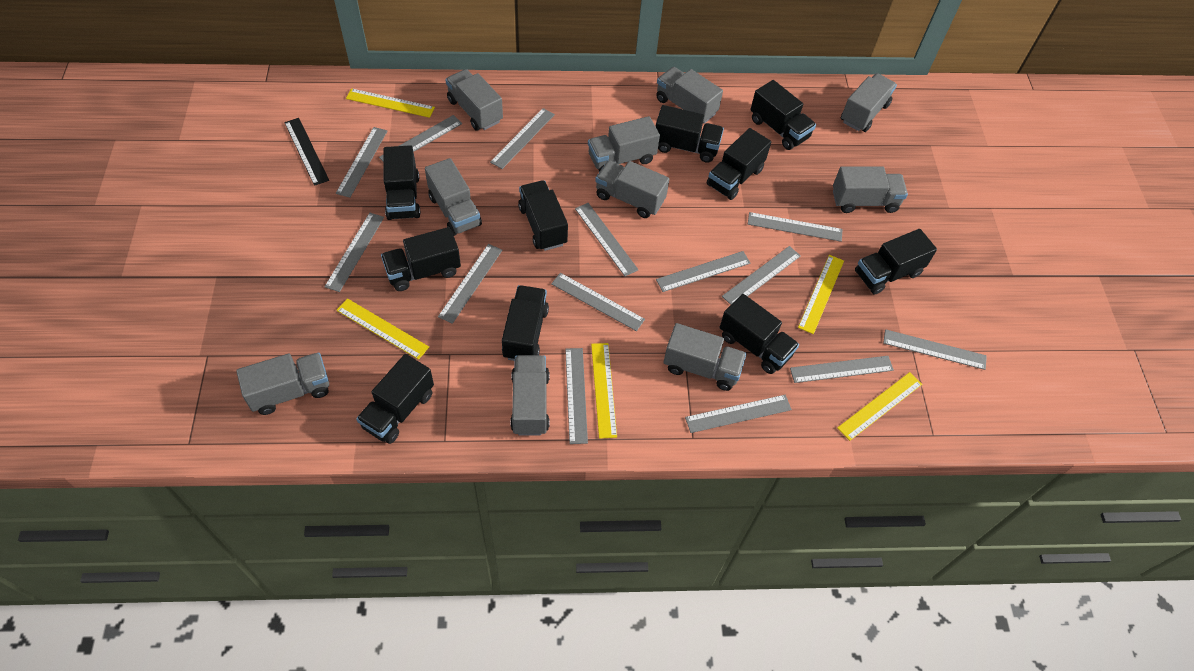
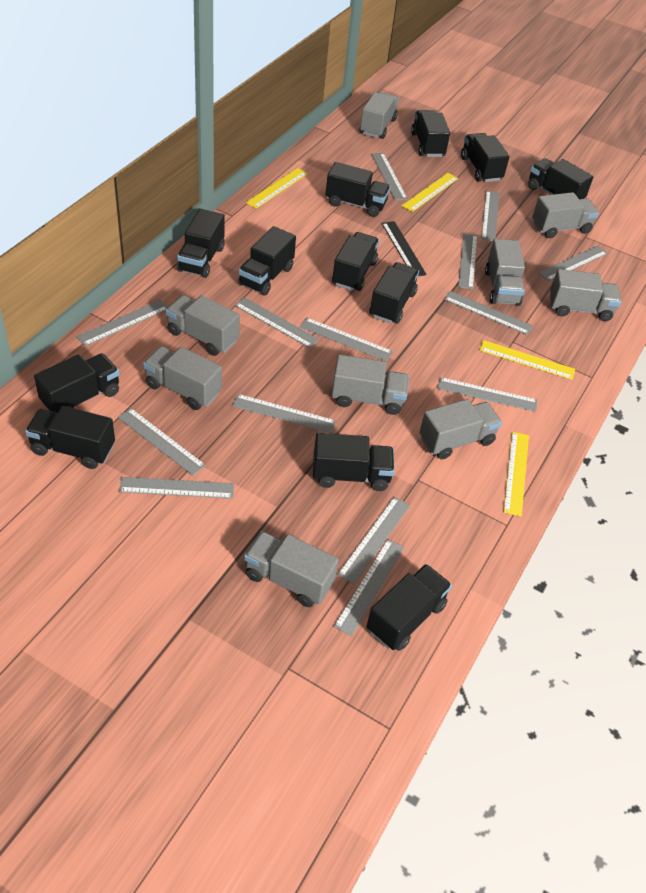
black truck: [356,354,434,444] [381,227,461,291] [383,145,421,220] [502,285,549,361] [518,180,568,251] [656,105,724,163] [707,128,771,200] [720,294,799,374] [750,80,816,150] [855,229,937,294] = 10 -> [25,406,115,469] [34,353,120,413] [177,209,225,278] [238,226,296,296] [313,433,395,491] [325,162,390,217] [332,232,379,291] [366,564,452,651] [369,262,419,323] [411,110,450,157] [461,133,510,182] [528,158,593,199] = 12
grey truck: [236,353,329,415] [425,158,482,236] [446,69,503,131] [510,355,549,436] [588,116,660,172] [595,160,669,218] [656,67,723,124] [664,323,747,391] [833,166,908,213] [841,73,897,132] = 10 -> [143,346,222,410] [166,295,240,356] [244,531,339,607] [332,355,409,415] [360,92,399,139] [420,399,502,459] [485,239,525,306] [532,192,599,238] [550,269,622,321] = 9
yellow ruler: [336,298,429,360] [346,88,435,118] [591,343,617,439] [798,255,844,334] [837,372,922,441] = 5 -> [246,168,308,209] [402,173,458,212] [480,340,575,380] [504,432,529,516] = 4

